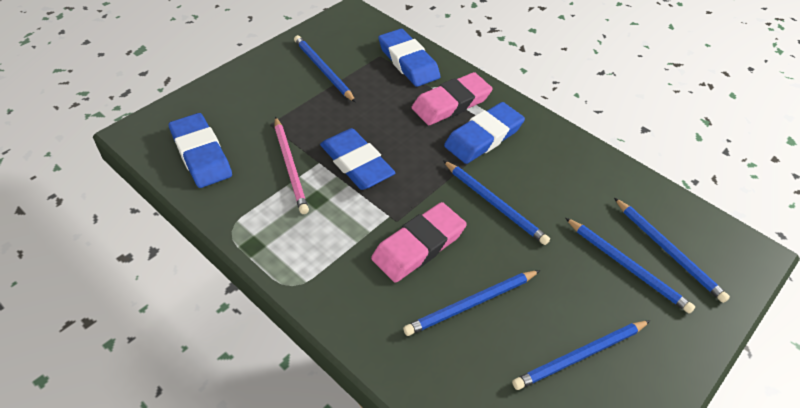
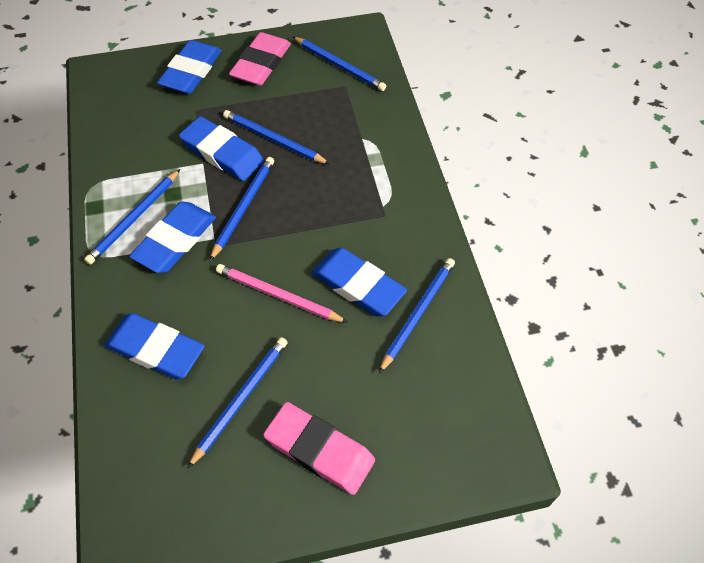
blue eraser: [169,113,232,188] [320,128,395,190] [378,29,440,87] [444,102,525,164] = 4 -> [104,313,205,380] [129,202,216,273] [157,40,222,94] [179,116,264,181] [312,248,407,316] = 5

